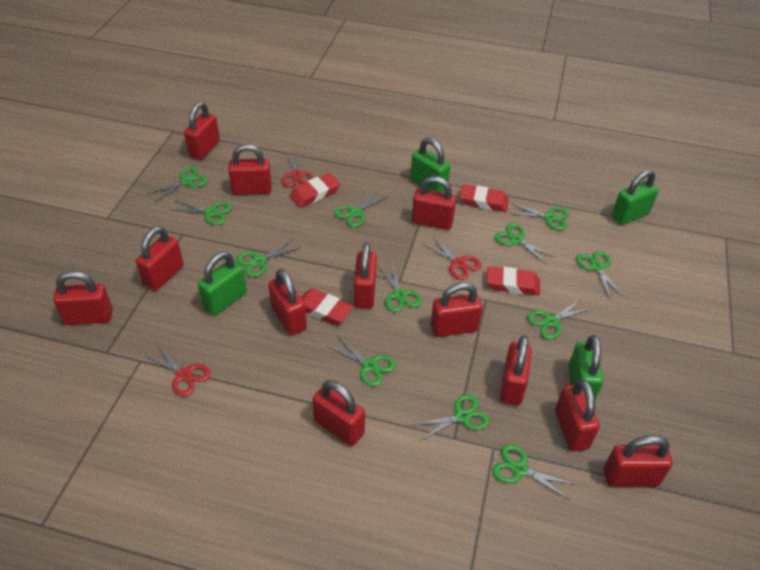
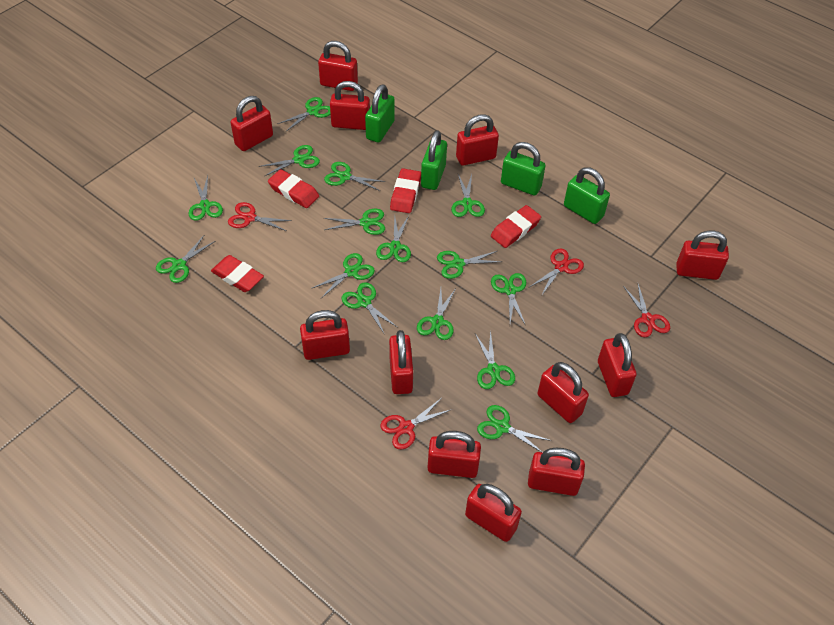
green scissors: [147,167,208,202] [169,200,232,225] [236,239,300,277] [327,335,396,386] [334,191,389,227] [378,261,422,312] [412,394,490,441] [492,444,576,500] [495,223,556,264] [508,203,569,230] [527,298,592,340] [576,251,624,298] = 12 -> [156,234,215,283] [189,175,223,221] [259,145,320,176] [277,97,331,131] [312,253,375,297] [323,209,385,235] [324,162,386,191] [342,282,397,335] [376,215,411,262] [417,288,456,340] [437,251,502,279] [451,174,485,217] [475,330,515,389] [477,405,552,453] [491,273,526,326] = 15
red scissors: [144,344,211,396] [281,151,313,187] [423,237,482,280] = 3 -> [228,202,292,231] [380,399,452,449] [530,249,584,296] [623,284,670,337] = 4

